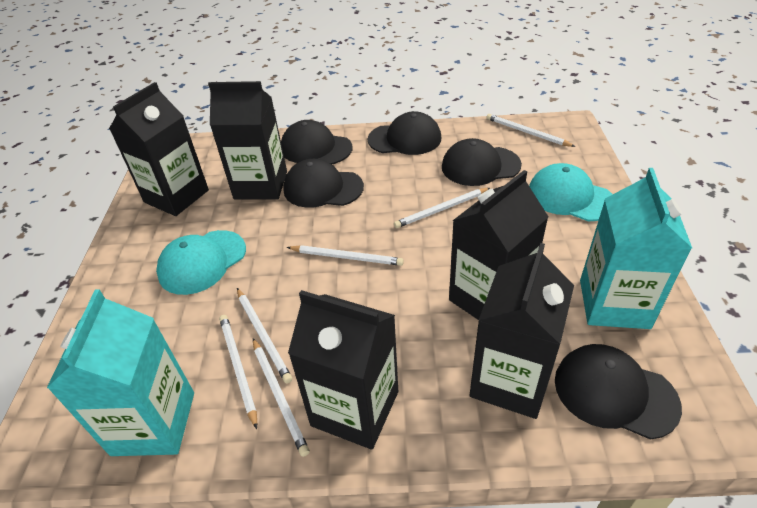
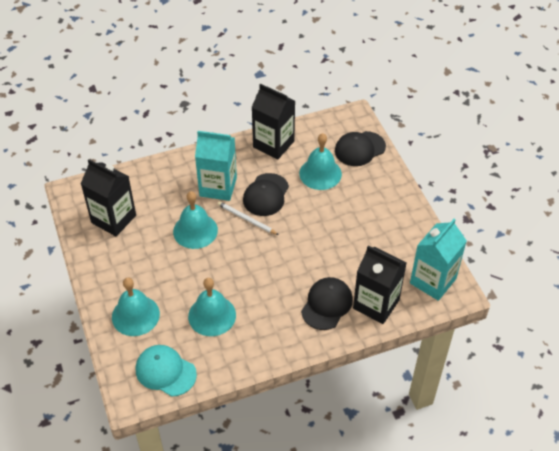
black cap: [281,120,352,164] [283,159,364,208] [368,111,441,155] [442,138,522,186] [555,344,682,440] = 5 -> [243,173,289,216] [301,277,353,330] [335,131,386,166] = 3
black carton: [109,82,209,216] [208,81,287,200] [288,290,398,450] [449,170,548,320] [470,243,574,419] = 5 -> [81,159,136,236] [252,84,295,159] [353,245,407,324] = 3
turquoise bell: none = 0 -> [112,278,160,336] [173,191,218,249] [188,278,236,336] [299,133,342,190] = 4
turquoise cap: [156,230,246,295] [529,163,613,221] = 2 -> [136,345,197,397] = 1
white pencil: [219,315,257,429] [237,288,292,383] [253,338,310,457] [287,245,404,266] [394,188,490,228] [486,114,576,147] = 6 -> [217,201,279,235] = 1

